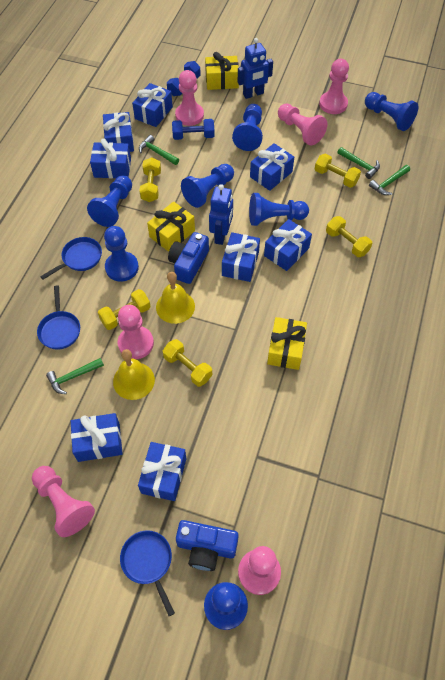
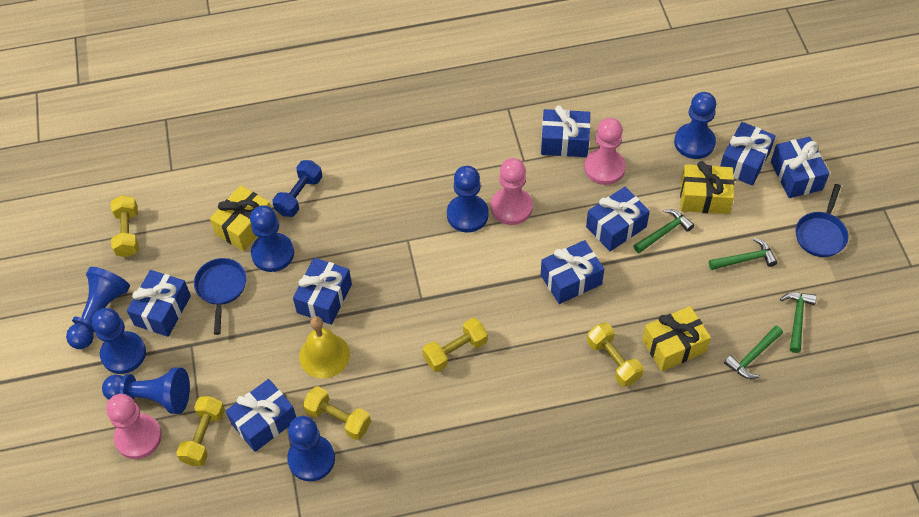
blue camera: [168,232,209,284] [176,520,239,571] = 2 -> none = 0
blue dumbbell: [167,61,201,96] [172,119,215,140] = 2 -> [273,160,322,217] = 1
blue pan: [37,286,80,350] [40,237,102,280] [120,530,175,616] = 3 -> [194,258,247,335] [796,184,848,257] = 2
blue robot: [209,184,233,245] [238,38,273,99] = 2 -> none = 0
pink pawn: [32,466,95,537] [118,305,154,359] [175,70,204,126] [238,546,281,595] [278,103,327,146] [319,59,349,114] = 6 -> [106,394,162,459] [491,158,533,225] [584,118,626,185] = 3
yellow bell: [113,349,155,400] [156,272,195,324] = 2 -> [299,316,350,379] = 1

